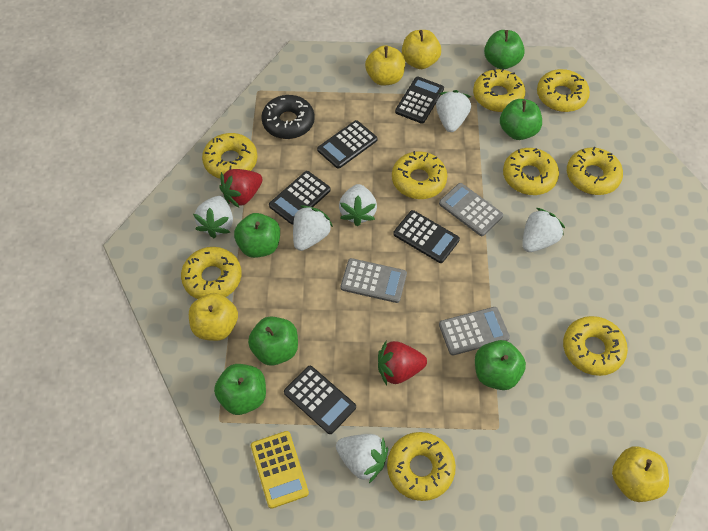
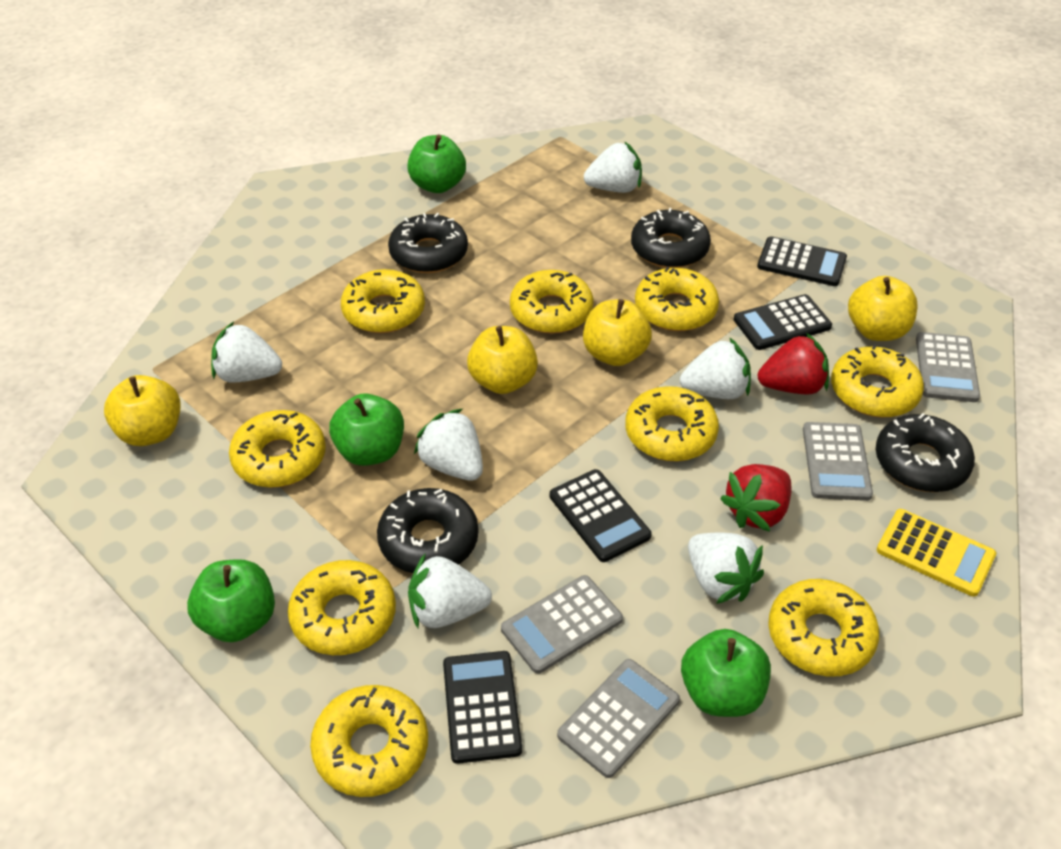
black calculator: [269,171,331,224] [284,366,356,434] [317,120,377,169] [393,210,460,263] [395,76,444,124] = 5 -> [443,651,522,764] [550,469,652,562] [734,294,832,350] [757,236,847,286] = 4
black donut: [261,95,315,139] = 1 -> [377,488,478,573] [388,213,468,273] [631,208,711,268] [876,413,975,492] = 4
green apple: [214,364,266,415] [234,213,280,258] [248,316,298,366] [475,340,526,390] [484,30,525,70] [500,99,542,140] = 6 -> [187,559,275,642] [329,393,404,466] [407,135,466,193] [681,629,771,717] = 4
grey calculator: [341,258,407,303] [439,183,503,236] [439,307,510,356] = 3 -> [501,575,623,674] [557,659,680,778] [803,422,873,501] [916,332,980,402] = 4

